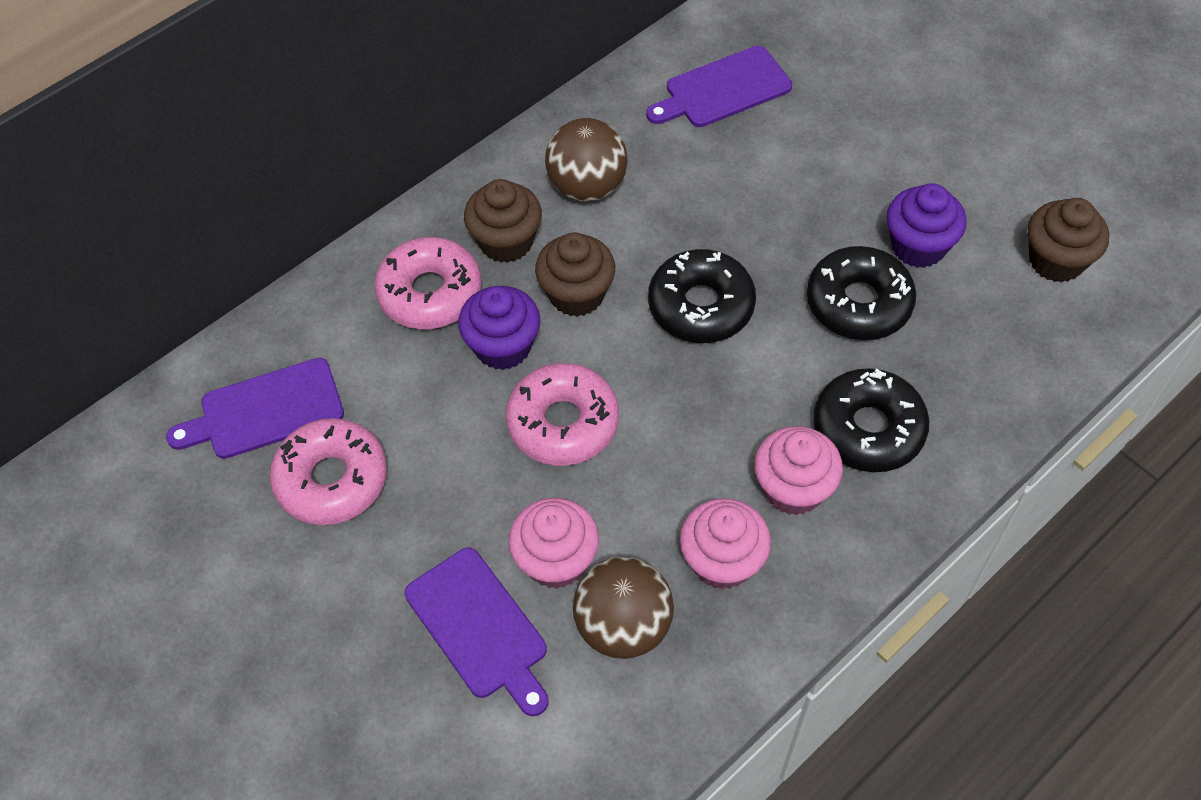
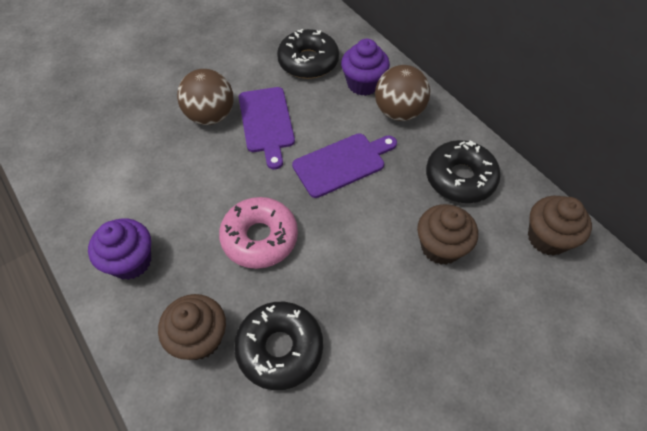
pink cupcake: [509,498,599,589] [680,498,771,590] [754,426,843,515] = 3 -> none = 0
pink donut: [270,418,387,525] [374,237,481,329] [506,363,619,466] = 3 -> [219,197,298,269] = 1
purple cutting board: [166,358,344,459] [404,547,549,716] [646,46,792,127] = 3 -> [239,87,295,169] [292,133,397,198] = 2

